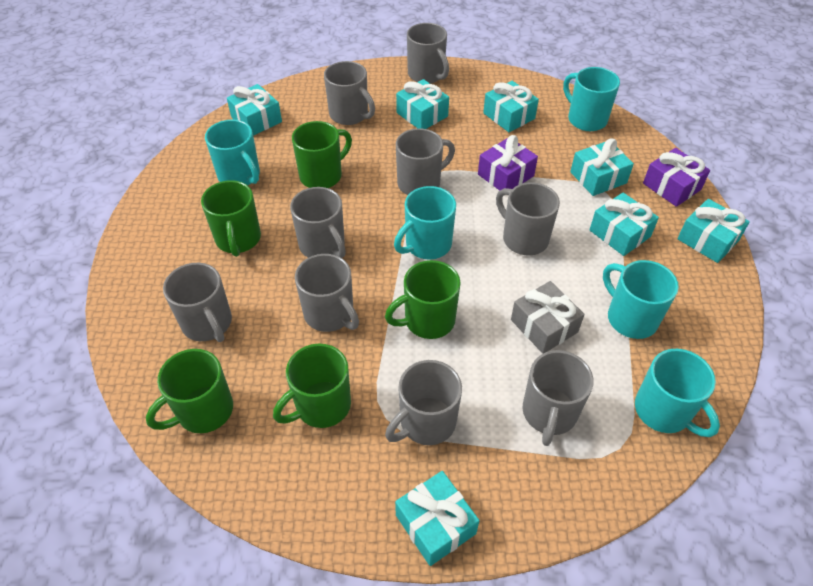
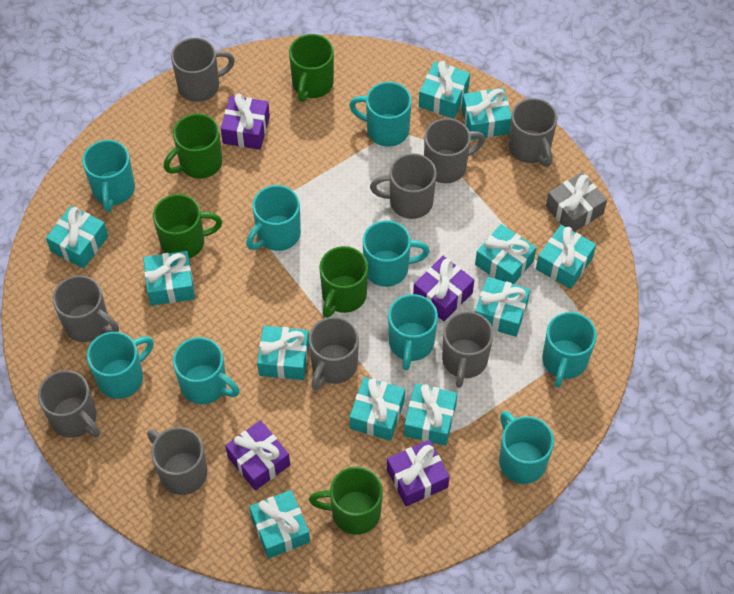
purple gift: [478,135,538,191] [643,148,710,207] = 2 -> [221,94,270,150] [225,420,290,491] [387,440,449,506] [413,256,474,321] = 4
turquoise gift: [227,84,282,136] [395,471,479,566] [396,79,449,129] [483,81,539,132] [570,138,634,196] [590,193,659,256] [677,199,750,263] = 7 -> [46,206,108,269] [143,251,195,306] [249,490,310,559] [257,326,309,380] [350,377,405,441] [404,383,458,446] [419,61,470,119] [462,88,511,140] [475,224,536,284] [475,277,530,337] [536,225,596,289] = 11
turquoise mug: [205,120,260,185] [394,186,456,260] [563,67,620,131] [603,260,679,339] [635,349,720,437] = 5 -> [82,140,135,212] [87,332,154,399] [173,337,240,404] [246,185,301,251] [349,82,412,147] [363,221,430,287] [388,294,438,370] [499,411,554,484] [542,312,597,387] = 9

